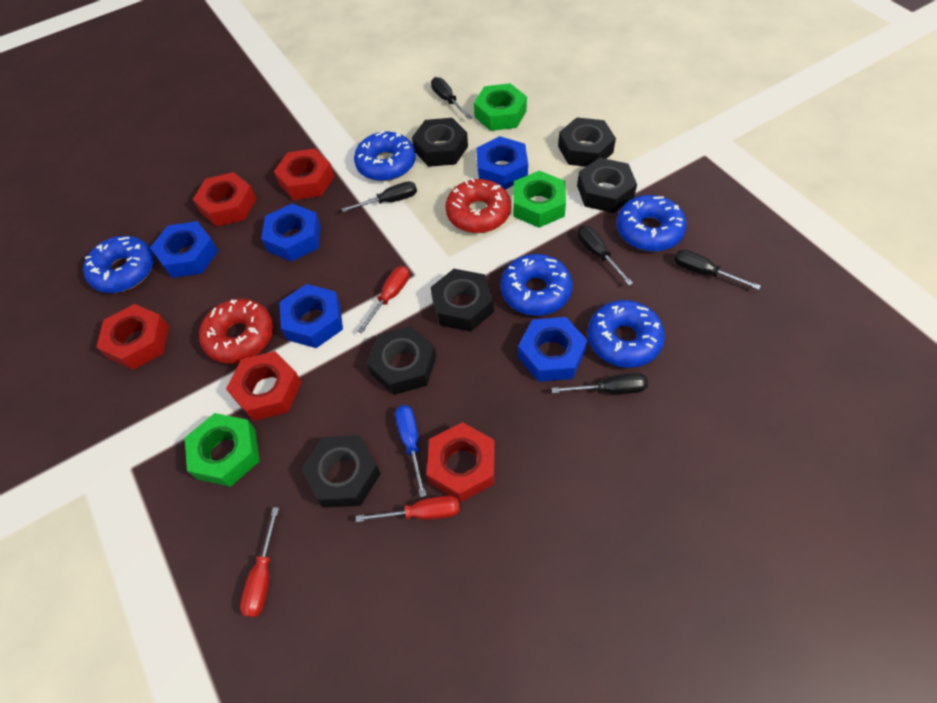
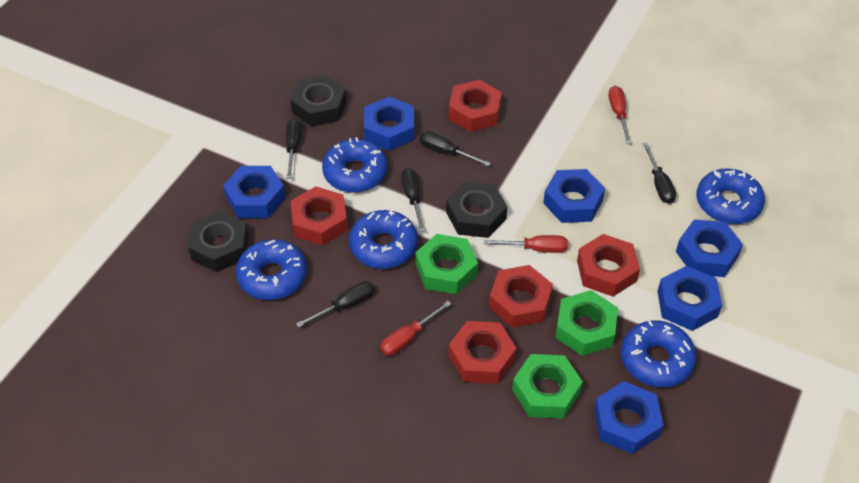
black nut: [301,435,381,508] [367,326,436,395] [412,118,468,167] [430,269,494,332] [558,117,616,167] [577,158,637,213] = 6 -> [188,211,248,272] [291,75,347,127] [446,182,507,238] = 3
blue nut: [150,221,218,278] [261,204,321,262] [279,284,343,348] [476,136,528,190] [518,317,588,382] = 5 -> [223,166,286,218] [364,97,414,151] [543,169,605,223] [594,381,664,454] [657,266,722,331] [676,219,743,277] = 6
blue screwdriver: [395,405,427,497] = 1 -> none = 0
red donut: [199,299,273,364] [445,178,511,233] = 2 -> none = 0

